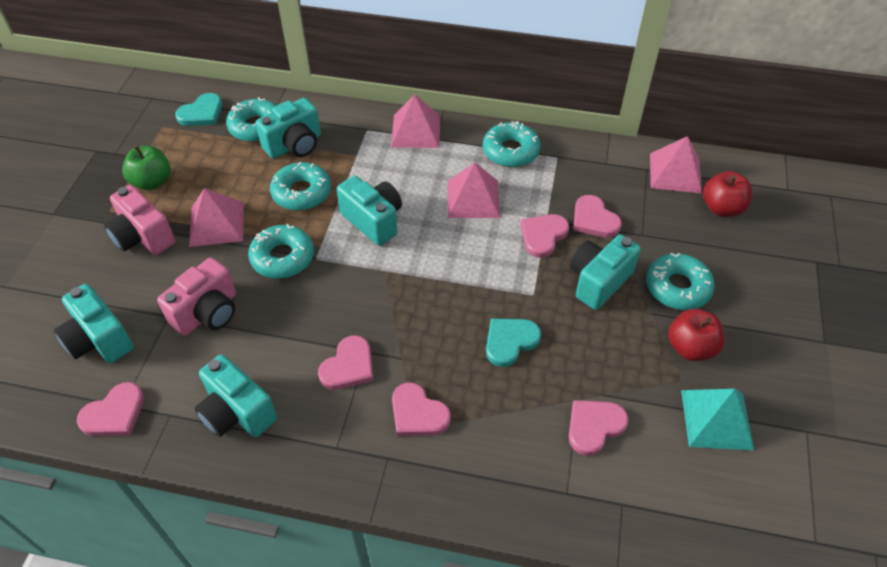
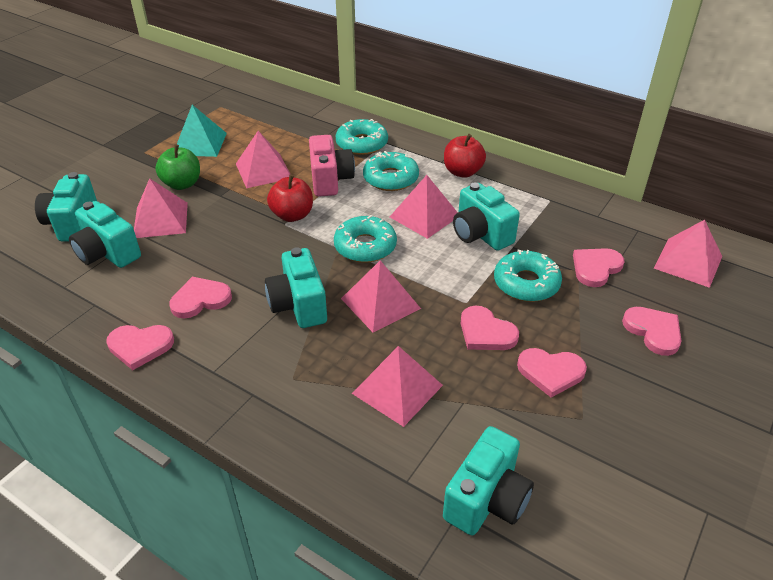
pink camera: [104,185,176,255] [157,257,236,336] = 2 -> [309,135,355,197] = 1
pink pyramid: [189,188,244,247] [391,94,440,148] [448,163,500,218] [650,136,702,193] = 4 -> [134,178,188,238] [236,131,291,188] [341,260,421,333] [352,346,443,427] [390,175,458,239] [654,220,722,288] = 6
turquoise donut: [226,97,277,142] [248,224,314,279] [270,162,331,211] [483,121,541,167] [646,253,715,310] = 5 -> [334,215,397,263] [335,119,388,155] [363,151,419,191] [494,250,562,302] = 4
turquoise heart: [175,93,222,126] [486,318,541,367] = 2 -> none = 0

